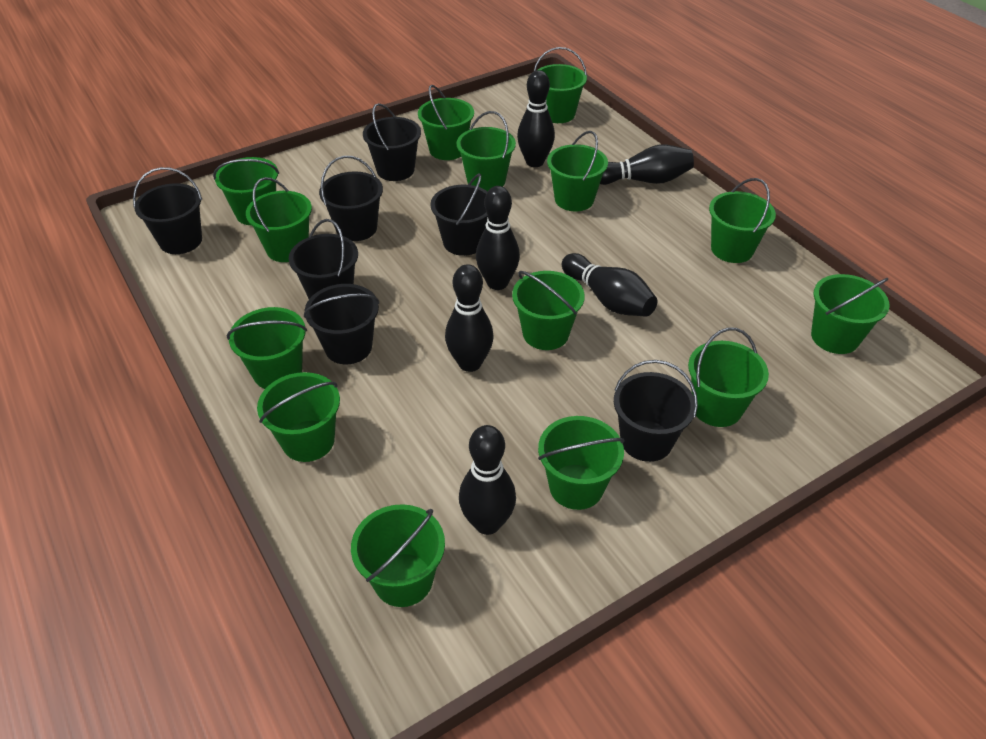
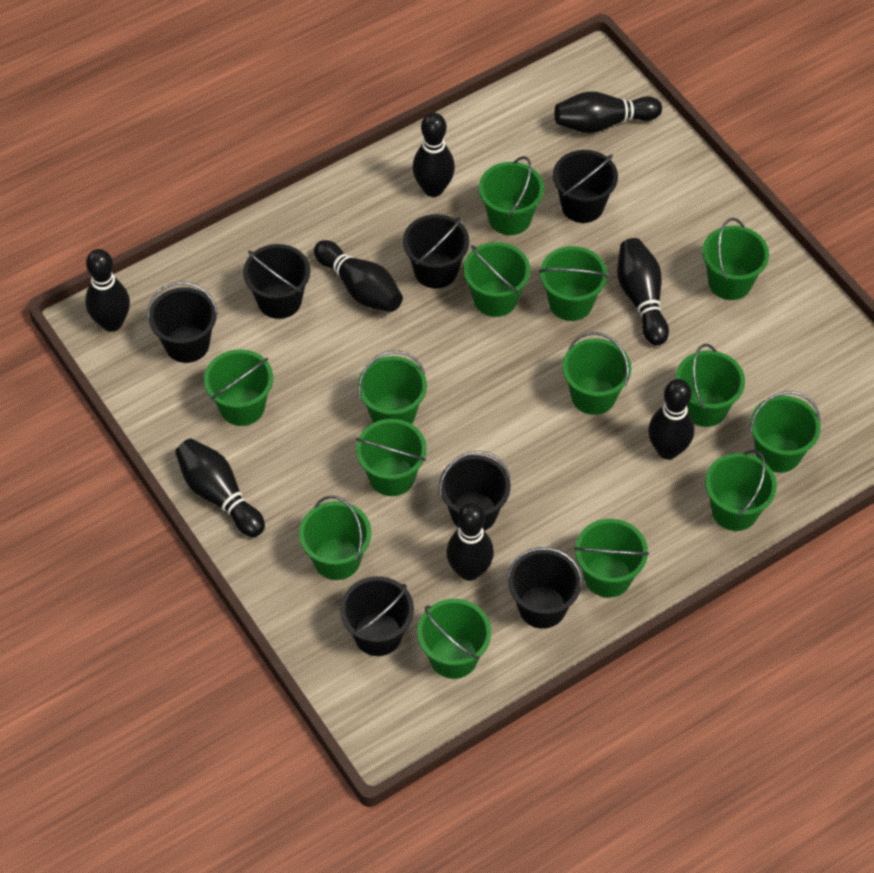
black bowling pin: [445,264,494,372] [459,425,516,535] [476,186,520,290] [517,70,555,167] [562,253,658,317] [600,144,694,185] = 6 -> [85,249,130,332] [175,438,265,537] [314,240,403,312] [412,113,455,197] [446,502,494,581] [554,91,662,133] [617,238,669,345] [648,379,694,459] = 8

